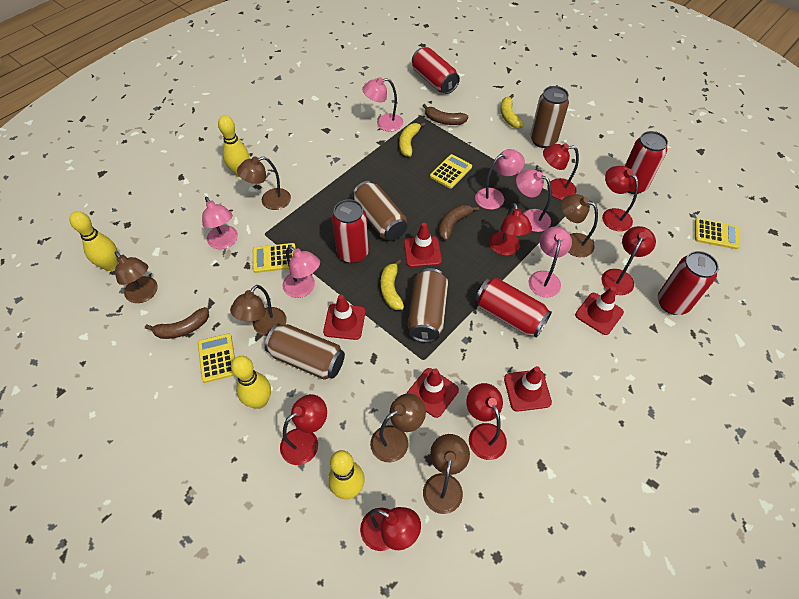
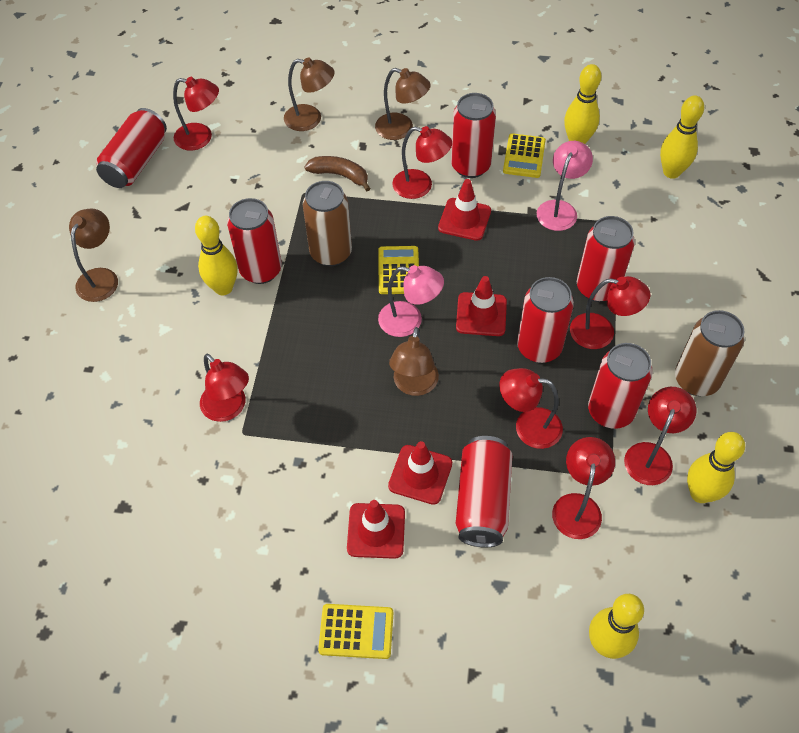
brown banana: [145,307,209,339] [423,104,468,125] [439,204,479,241] = 3 -> [304,156,371,191] = 1
brown can: [265,324,345,380] [352,181,407,241] [408,268,448,343] [530,86,569,148] = 4 -> [303,181,352,266] [675,310,744,396] = 2
brown lamp: [115,251,158,303] [230,285,287,336] [237,157,291,210] [370,394,426,462] [423,434,470,514] [561,194,598,257] = 6 -> [69,208,118,302] [284,57,335,131] [375,68,431,140] [389,327,439,396] = 4
pink lamp: [202,197,238,249] [283,246,320,298] [362,77,403,132] [475,149,525,210] [516,169,552,232] [529,226,572,297] = 6 -> [378,265,444,337] [537,141,593,231] = 2
red can: [332,199,369,263] [412,47,460,94] [475,278,552,338] [625,131,668,194] [658,251,719,315] = 5 -> [96,108,167,188] [227,198,282,284] [451,93,496,178] [456,436,513,547] [517,277,574,363] [577,216,635,302] [588,343,653,429] = 7
red traffic cone: [323,295,365,340] [404,223,442,267] [407,368,459,418] [504,366,552,412] [575,286,624,335] = 5 -> [347,500,405,559] [388,441,452,505] [438,179,491,241] [456,276,507,336] = 4
yellow banana: [381,259,404,310] [399,122,425,157] [501,94,524,129] = 3 -> none = 0
yellow bowling pin: [69,211,118,271] [218,115,249,177] [231,356,271,409] [328,450,365,499] = 4 -> [195,216,238,295] [564,64,601,144] [589,594,644,659] [660,96,704,179] [687,432,745,503] = 5
yellow calculator: [198,333,235,383] [253,243,296,273] [430,154,472,189] [695,218,740,249] = 4 -> [318,604,393,659] [378,246,419,294] [503,133,546,178] = 3

